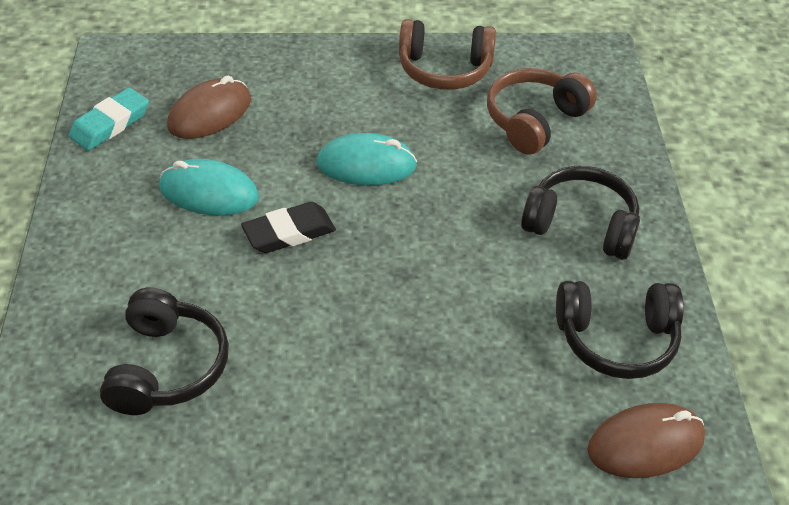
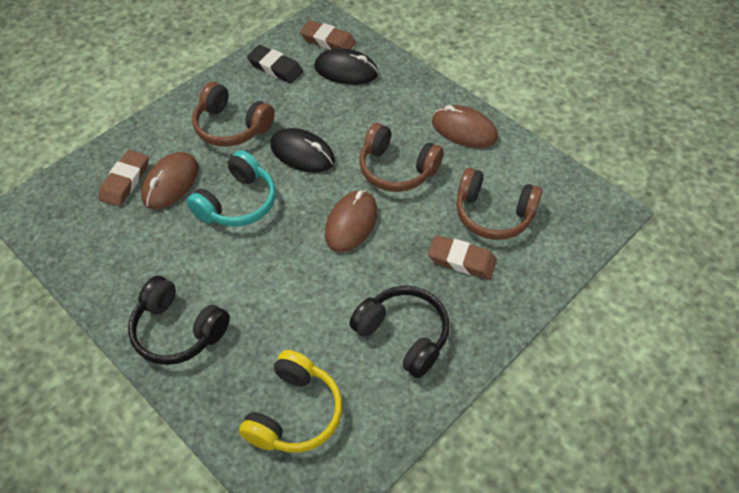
black headphones: [100,288,229,415] [521,166,640,260] [556,281,684,379] = 3 -> [128,276,230,365] [349,286,449,378] = 2
black mouse: none = 0 -> [270,128,335,173] [314,48,378,85] = 2
brown eraser: none = 0 -> [99,150,149,207] [300,20,356,50] [428,235,497,279] = 3
brown headphones: [399,19,496,90] [487,68,597,155] = 2 -> [192,82,275,147] [359,123,443,192] [456,168,542,240] = 3
brown mouse: [167,76,251,139] [587,403,705,478] = 2 -> [141,152,198,209] [325,190,378,252] [432,105,498,148] = 3
turquoise eraser: [69,88,149,151] = 1 -> none = 0
turquoise headphones: none = 0 -> [187,150,276,227] = 1
turquoise mouse: [159,159,259,216] [316,133,417,185] = 2 -> none = 0
yellow headphones: none = 0 -> [239,350,342,453] = 1

